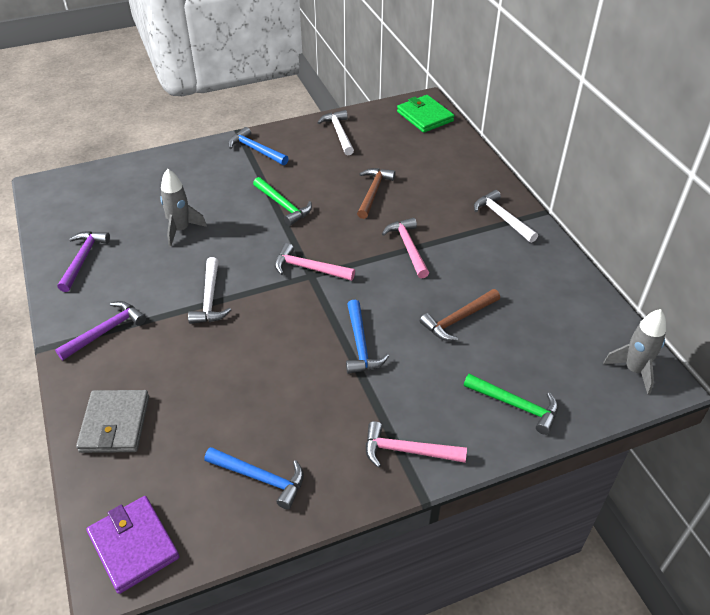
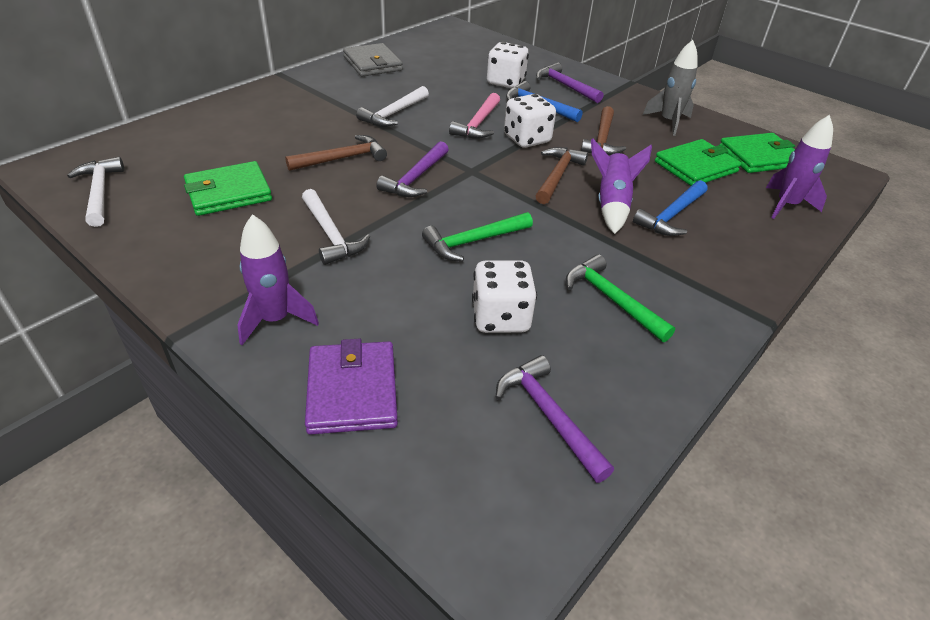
blue hammer: [204,447,304,510] [228,127,289,165] [346,299,389,374] = 3 -> [506,81,583,122] [633,180,707,236] = 2
brown hammer: [357,168,396,219] [420,289,500,341] = 2 -> [285,135,387,171] [536,147,588,204] [581,106,626,155] = 3
green wallet: [397,95,454,133] = 1 -> [184,161,272,216] [655,139,741,186] [719,133,795,173] = 3
grey rocket: [160,169,207,247] [603,309,666,395] = 2 -> [643,40,698,136] = 1
pink hammer: [275,243,355,281] [366,421,467,468] [382,218,429,279] = 3 -> [449,93,500,139] = 1
purple hammer: [55,301,146,360] [58,231,110,292] = 2 -> [376,141,449,197] [496,355,614,483] [536,62,603,103] = 3
purple rocket: none = 0 -> [237,214,319,345] [591,138,652,234] [766,115,833,219] = 3
white dice: none = 0 -> [472,260,537,333] [487,42,529,88] [504,94,556,148] = 3

